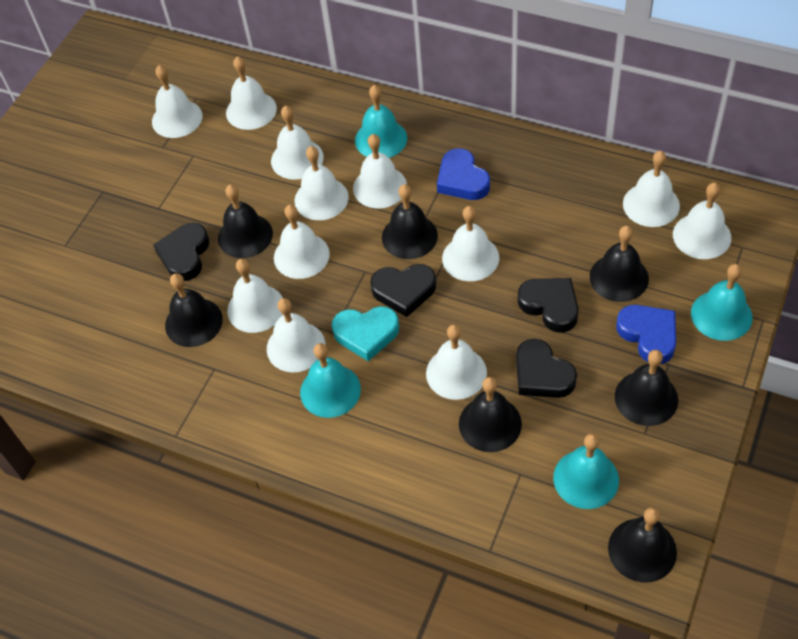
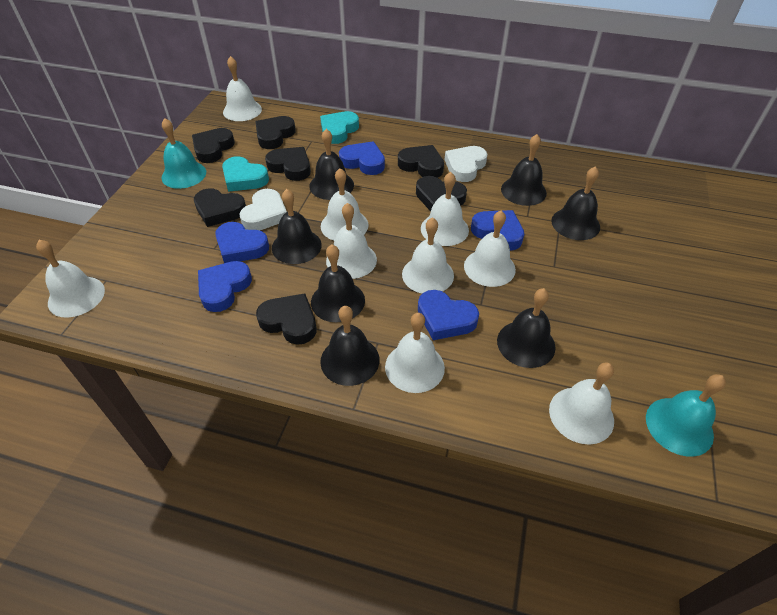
black heart: [153,223,209,281] [370,264,436,317] [516,339,577,398] [518,278,579,333] = 4 -> [192,128,235,163] [194,188,246,227] [255,116,296,149] [256,294,317,345] [265,147,311,181] [398,145,444,178] [416,176,467,212] = 7
blue heart: [437,148,490,200] [616,305,676,364] = 2 -> [198,261,252,312] [215,222,269,263] [339,141,385,175] [418,290,479,340] [471,210,524,251] = 5
turquoise bell: [300,343,361,418] [355,85,407,158] [553,434,619,509] [691,264,752,341] = 4 -> [162,118,206,189] [646,374,726,457] = 2
turquoise heart: [332,306,399,361] = 1 -> [222,156,269,192] [320,111,359,144] = 2
white bell: [152,65,202,138] [226,56,277,130] [227,259,283,333] [267,298,325,373] [271,105,324,180] [274,205,330,279] [294,146,349,220] [353,134,407,209] [426,324,487,400] [442,206,499,281] [623,151,680,227] [673,183,731,259] = 12 -> [36,240,105,318] [223,56,262,121] [321,168,369,241] [326,203,377,279] [385,313,445,393] [402,217,454,294] [421,172,469,246] [464,210,516,287] [549,362,614,445] = 9
white heart: none = 0 -> [240,189,287,230] [445,146,487,182] = 2

